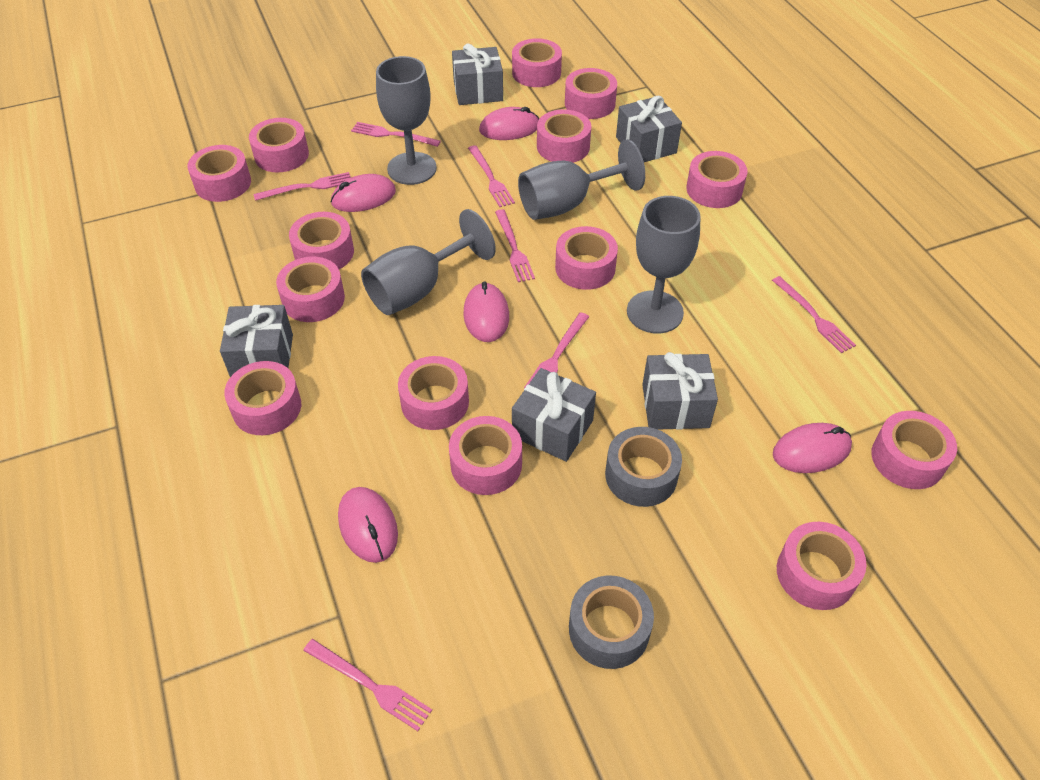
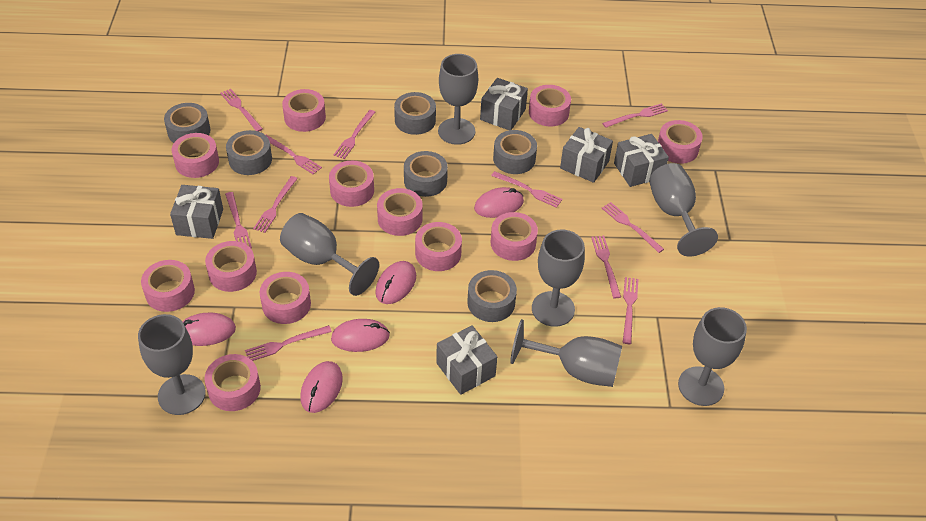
grey goblet: [361,209,496,315] [376,56,437,185] [518,139,645,220] [627,196,701,333] = 4 -> [138,314,206,415] [280,213,379,296] [438,54,478,145] [510,319,622,387] [532,229,585,327] [649,163,718,256] [678,307,747,406] = 7
grey tape: [569,576,654,669] [605,427,682,507] = 2 -> [164,103,210,143] [226,130,272,175] [394,92,436,135] [404,151,448,197] [467,270,517,322] [493,130,537,174] = 6
pink fork: [253,172,350,201] [303,639,432,731] [351,122,441,147] [468,145,515,207] [495,209,535,282] [524,312,589,389] [772,276,856,353] = 7 -> [220,89,263,132] [225,192,252,248] [245,325,332,361] [253,176,298,233] [266,135,322,175] [334,110,375,159] [491,171,563,208] [591,235,621,298] [602,103,668,128] [602,202,664,253] [623,277,639,344] = 11
pink tape: [187,145,251,202] [224,361,301,435] [249,118,309,172] [276,257,345,322] [289,212,354,269] [398,356,469,430] [449,416,522,495] [512,38,562,87] [537,109,591,163] [555,226,618,290] [565,68,617,119] [686,151,747,208] [777,522,866,610] [871,411,957,489] = 14 -> [141,260,195,312] [172,133,219,178] [204,354,261,411] [205,241,257,292] [260,272,311,324] [282,89,326,132] [329,160,374,207] [377,188,423,236] [415,222,462,271] [491,212,538,261] [529,85,571,126] [658,120,703,164] = 12

